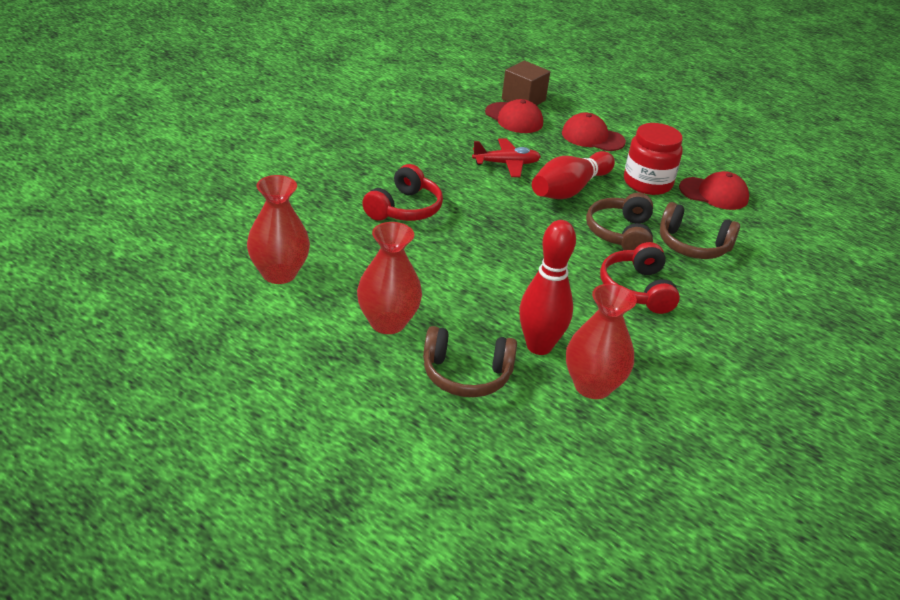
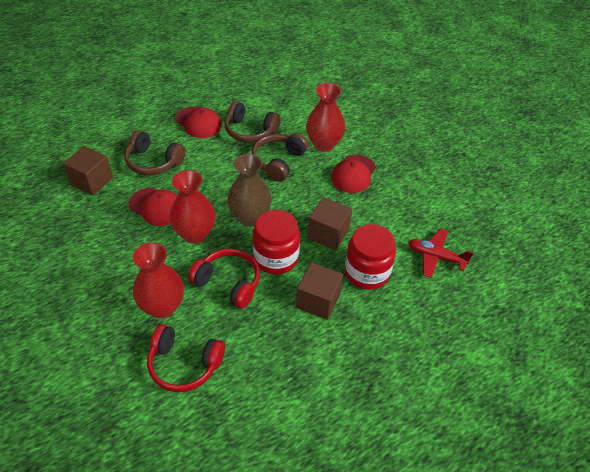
brown cube: [502,61,550,106] = 1 -> [63,146,113,195] [296,262,343,320] [308,197,352,250] = 3
brown vase: none = 0 -> [227,154,272,226] = 1
red bowling pin: [519,220,576,355] [532,151,615,199] = 2 -> none = 0
red jar: [624,123,683,195] = 1 -> [253,210,300,275] [345,224,396,290] = 2

